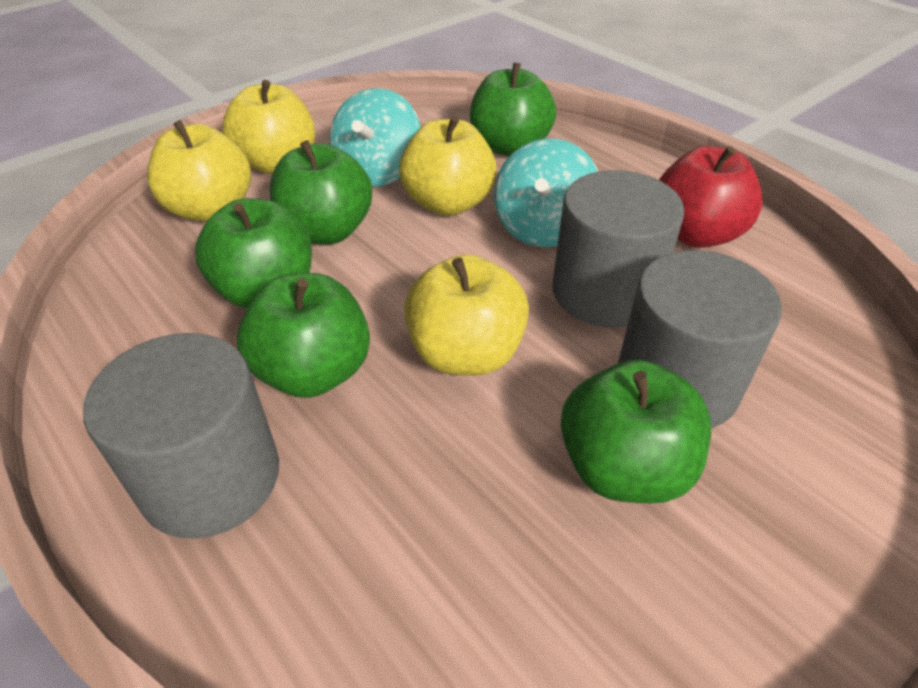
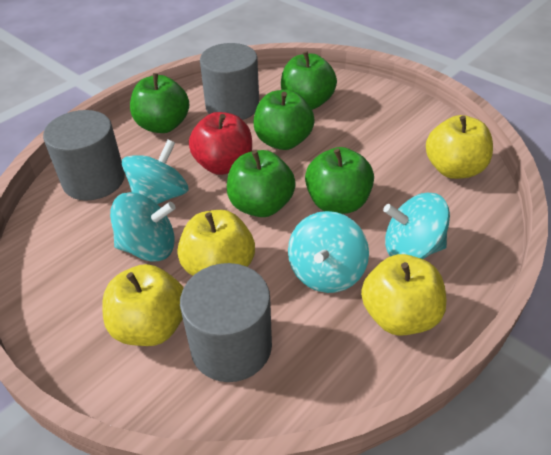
turquoise spinning top: [329,88,420,187] [494,138,598,247] = 2 -> [110,192,176,262] [122,139,189,204] [288,211,369,293] [383,193,450,259] = 4

